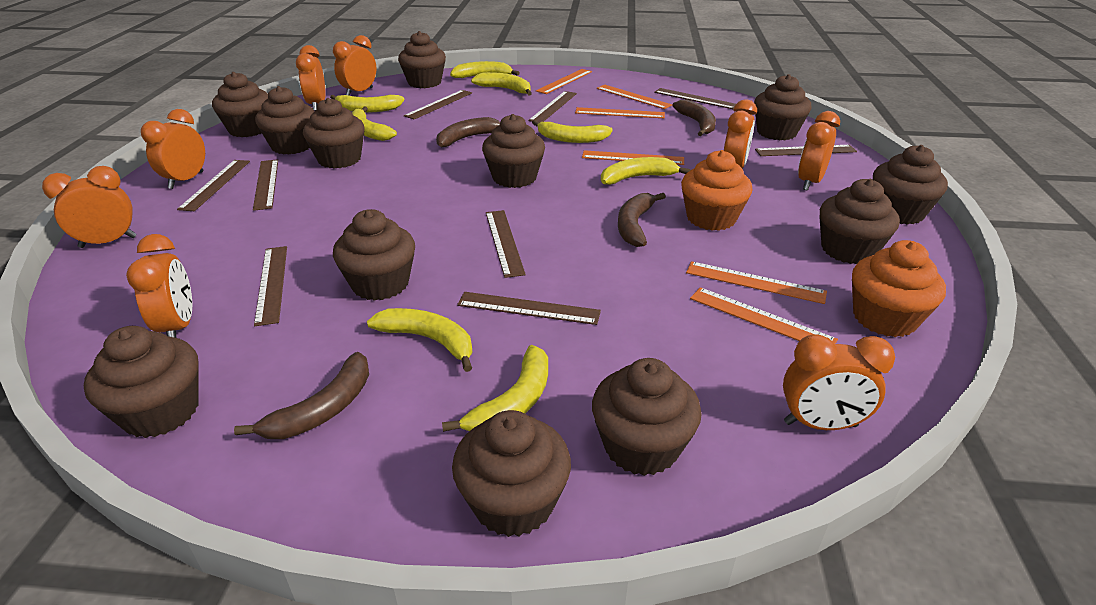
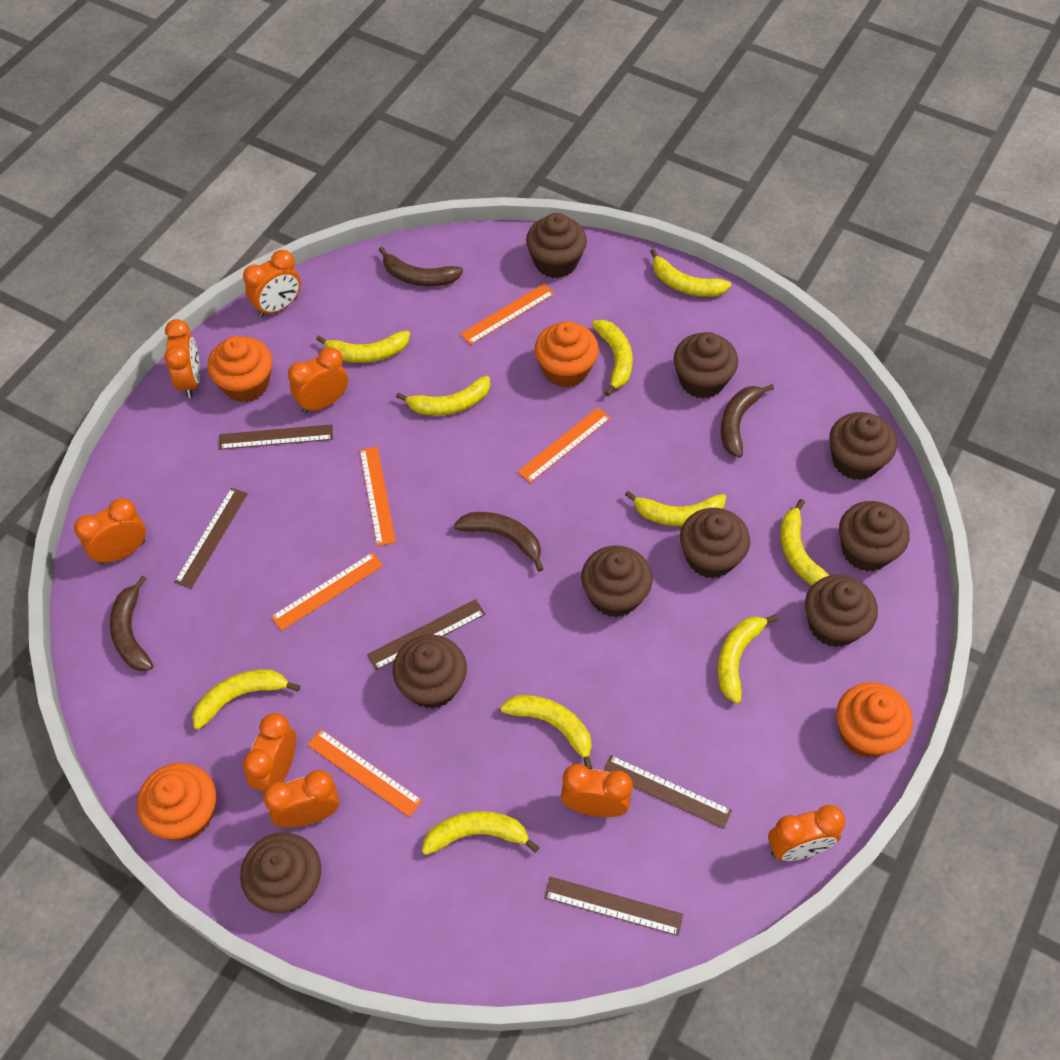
brown cupcake: [84,326,199,438] [212,72,268,137] [255,86,314,155] [303,98,365,169] [333,209,415,301] [398,31,446,88] [452,410,571,537] [482,114,545,188] [592,358,702,476] [754,74,812,140] [819,179,900,264] [873,145,948,225] = 12 -> [240,833,321,913] [392,635,467,709] [526,213,587,278] [581,545,653,617] [674,332,738,399] [680,508,750,578] [805,575,878,647] [829,412,897,480] [839,501,910,571] = 9
brown ruler: [177,160,250,211] [253,159,278,211] [254,246,287,326] [404,90,472,119] [457,292,601,325] [486,210,526,278] [528,91,577,123] [654,88,736,109] [755,145,857,156] = 9 -> [174,488,248,589] [219,424,333,450] [367,599,485,670] [544,877,683,936] [603,755,732,829] = 5
orange cupcake: [681,150,752,231] [852,240,946,337] = 2 -> [137,763,216,841] [207,336,272,402] [535,321,599,388] [836,682,913,758] = 4
orange ruler: [536,69,592,94] [575,107,665,118] [582,150,684,165] [597,85,672,109] [686,261,827,304] [690,287,838,344] = 6 -> [271,552,383,631] [308,729,423,817] [360,447,396,546] [460,284,555,345] [517,408,611,483] = 5
yellow banana: [330,95,405,113] [352,106,397,141] [367,308,473,372] [442,345,548,432] [450,61,520,78] [471,72,532,95] [532,120,613,143] [601,157,690,185] = 8 -> [192,670,300,730] [316,331,410,363] [396,376,490,416] [422,811,539,855] [500,695,593,769] [592,320,633,396] [625,491,726,526] [650,249,731,297] [717,614,778,703] [780,499,829,586] = 10

